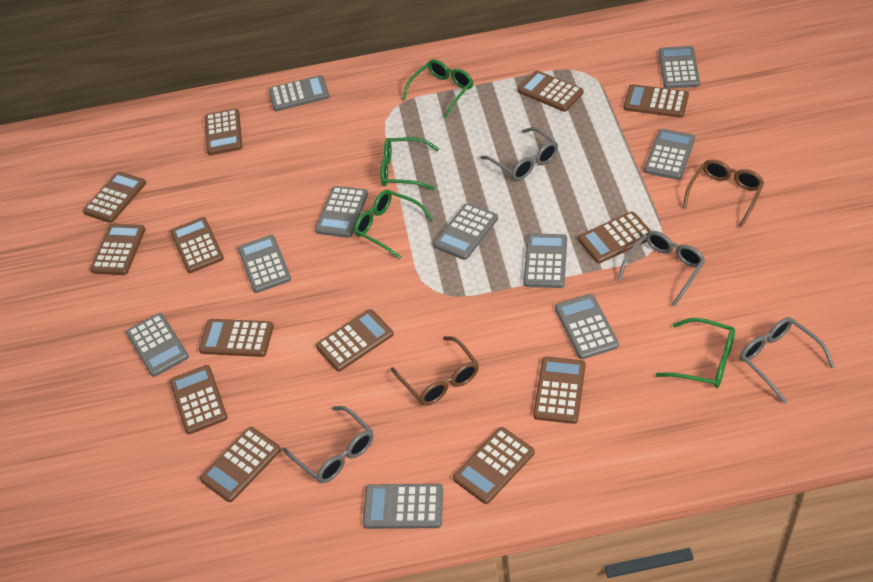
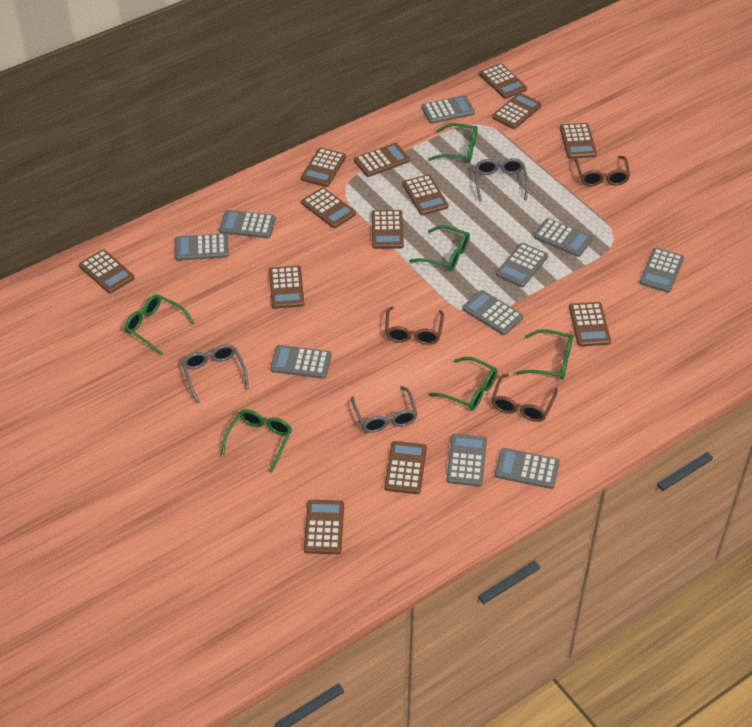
brown glasses: [391,336,479,405] [683,159,764,228] = 2 -> [385,306,444,345] [491,374,558,422] [575,156,630,186] = 3
green glasses: [354,190,434,259] [381,137,439,190] [402,59,473,119] [656,318,735,388] = 4 -> [124,295,195,355] [221,409,292,472] [409,225,470,272] [428,123,478,163] [429,357,497,411] [516,329,573,380] = 6
grey glasses: [282,406,373,483] [481,127,558,181] [618,231,705,307] [740,317,835,404] = 4 -> [182,344,249,404] [351,386,418,433] [475,158,529,202] = 3

